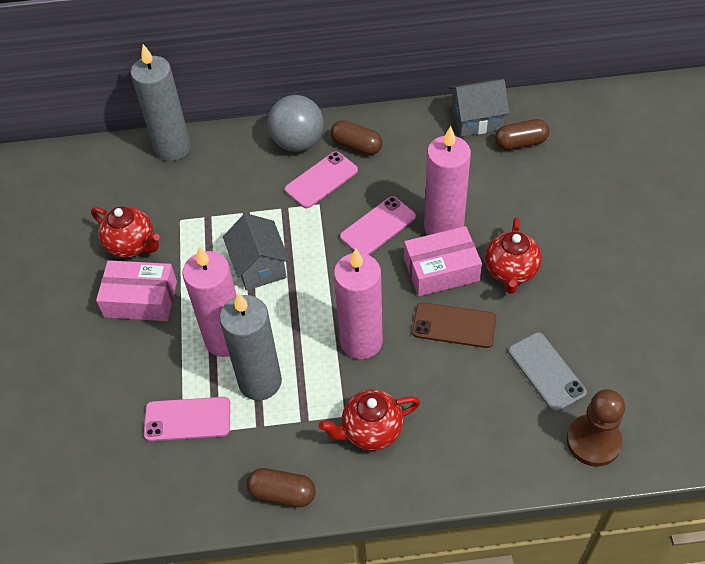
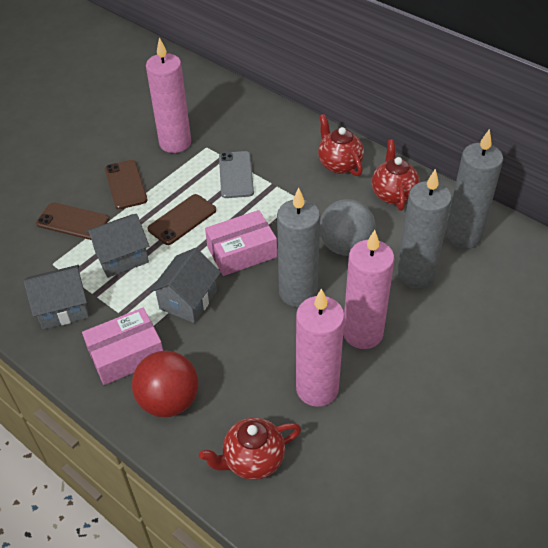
brown capsule: [246,468,316,507] [331,120,382,155] [495,119,550,150] = 3 -> none = 0
brown pawn: [567,389,625,467] = 1 -> none = 0
brown phone: [412,302,496,348] = 1 -> [36,202,109,240] [105,160,148,209] [147,194,216,245] = 3
grey candle: [130,44,191,161] [220,293,282,401] = 2 -> [277,188,320,307] [397,169,452,289] [445,129,503,249] = 3
grey house: [223,213,290,291] [449,79,509,137] = 2 -> [23,265,89,329] [86,214,149,278] [149,248,221,323] = 3
pink phone: [144,397,230,441] [285,151,358,208] [340,196,416,255] = 3 -> none = 0
red ball: none = 0 -> [132,351,199,417] = 1

